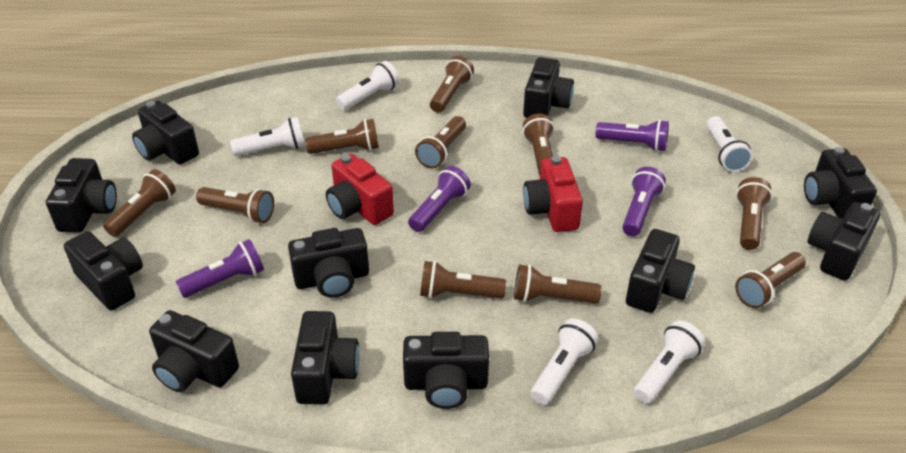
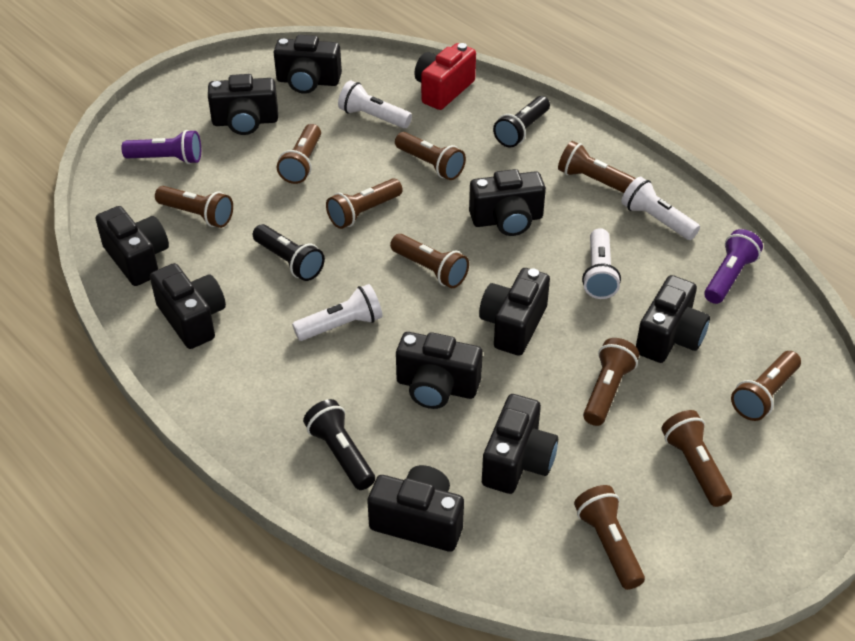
black camera: [46,158,117,233] [64,231,143,310] [132,100,199,165] [149,310,239,392] [288,228,369,298] [291,311,360,405] [403,332,489,409] [523,57,574,118] [626,229,695,313] [804,147,877,219] [808,202,880,281] = 11 -> [96,206,169,286] [150,263,226,349] [208,74,278,135] [274,35,342,94] [367,465,464,552] [396,332,483,409] [469,169,546,236] [479,268,550,356] [482,394,558,494] [636,275,710,363] = 10
black flashlight: none = 0 -> [253,224,325,281] [303,399,375,490] [493,96,550,148] = 3
purple flashlight: [176,239,264,298] [408,166,471,232] [596,119,669,152] [622,167,666,237] = 4 -> [122,130,201,164] [704,229,763,304] = 2
red camera: [326,154,394,225] [523,156,583,232] = 2 -> [414,43,476,110] = 1
white flashlight: [230,117,305,156] [336,61,400,110] [531,318,598,405] [634,320,705,404] [706,116,753,172] = 5 -> [292,284,383,341] [338,81,412,128] [582,228,621,299] [621,177,700,240] = 4

